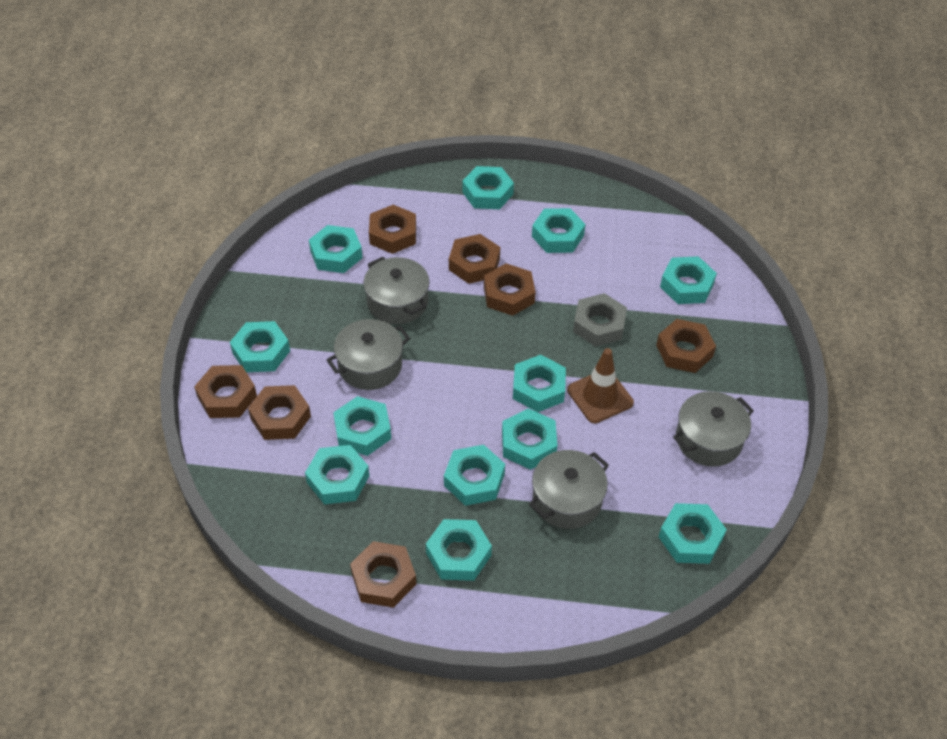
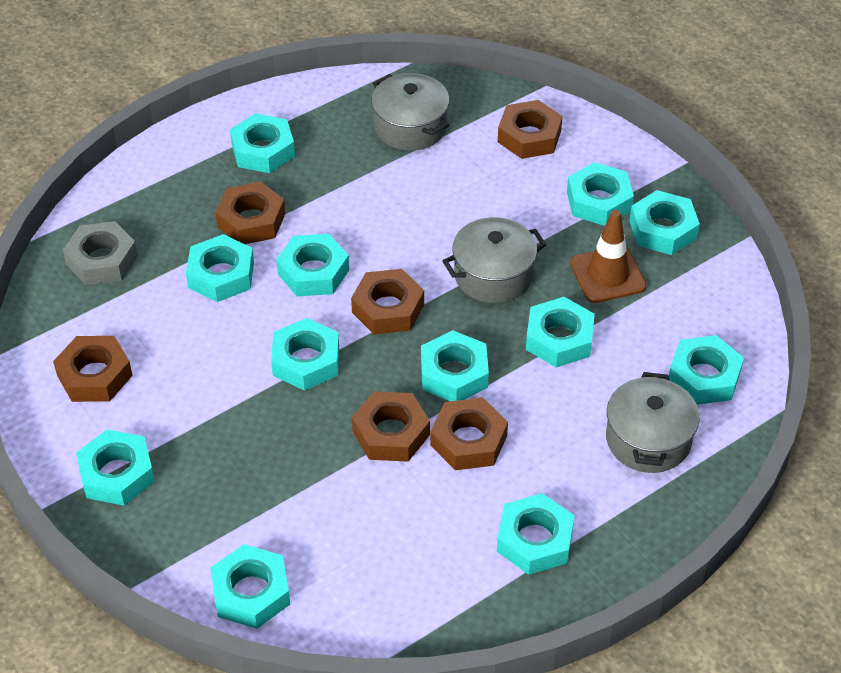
brown nut: [194,365,257,418] [248,385,311,440] [350,541,416,608] [369,205,416,254] [449,234,500,284] [484,263,536,316] [656,319,716,373] = 7 -> [53,336,133,402] [215,182,285,244] [351,269,424,335] [352,391,430,462] [430,398,508,470] [498,100,563,159] = 6
grey pot: [327,319,410,390] [363,257,429,324] [529,450,609,529] [673,391,754,467] = 4 -> [371,73,450,151] [442,217,547,303] [606,372,700,473] = 3

